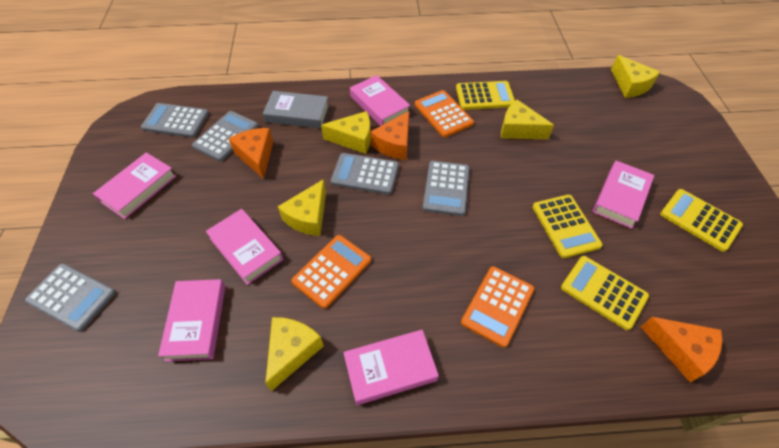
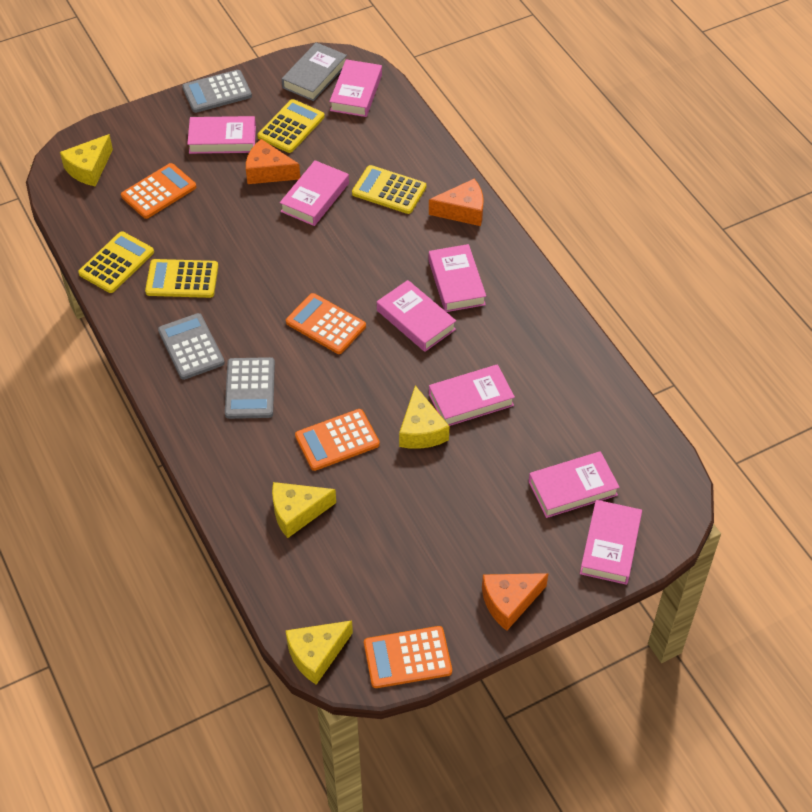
grey calculator: [25,263,116,332] [141,103,209,138] [192,111,258,162] [331,153,399,195] [423,161,469,216] = 5 -> [158,313,225,380] [182,70,252,113] [225,357,275,419] = 3
orange calculator: [291,235,371,309] [415,90,474,137] [461,266,534,348] = 3 -> [121,163,196,219] [286,293,366,354] [295,409,380,471] [364,626,452,688] = 4
pink book: [93,152,176,219] [158,279,225,362] [206,209,283,285] [343,330,439,405] [350,75,410,126] [592,160,654,229] = 6 -> [187,116,256,154] [280,160,349,226] [329,59,382,117] [377,280,456,352] [429,244,486,312] [429,364,515,426] [529,451,620,518] [580,500,642,585] = 8
yellow cheese: [265,317,324,391] [278,179,326,236] [321,111,371,154] [501,100,554,139] [611,55,660,98] = 5 -> [60,134,113,186] [272,482,336,538] [285,620,353,685] [399,386,449,449] = 4

